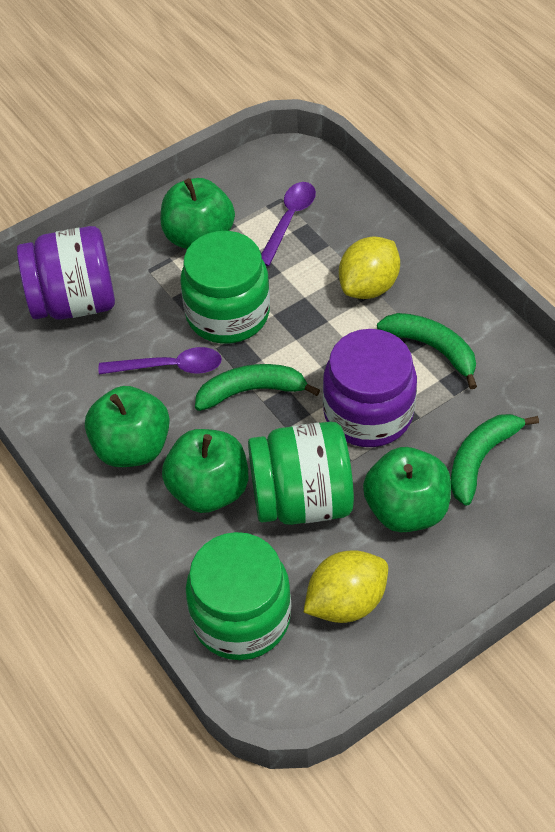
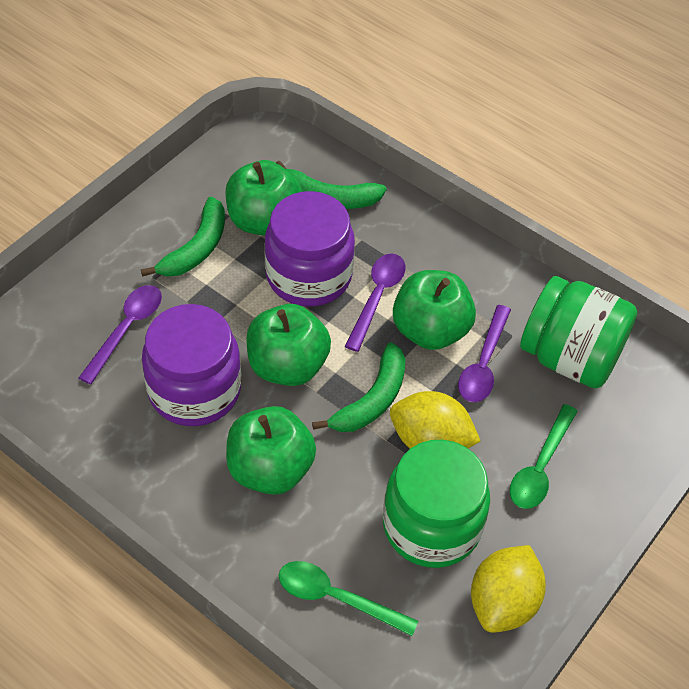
green jar: [180,231,270,344] [186,532,291,660] [248,421,354,525] = 3 -> [383,440,490,568] [520,276,637,388] = 2
green spoon: none = 0 -> [279,561,418,636] [510,404,578,509] = 2
purple spoon: [99,347,222,374] [261,182,316,267] = 2 -> [79,285,162,384] [345,254,405,352] [458,305,511,402] = 3

